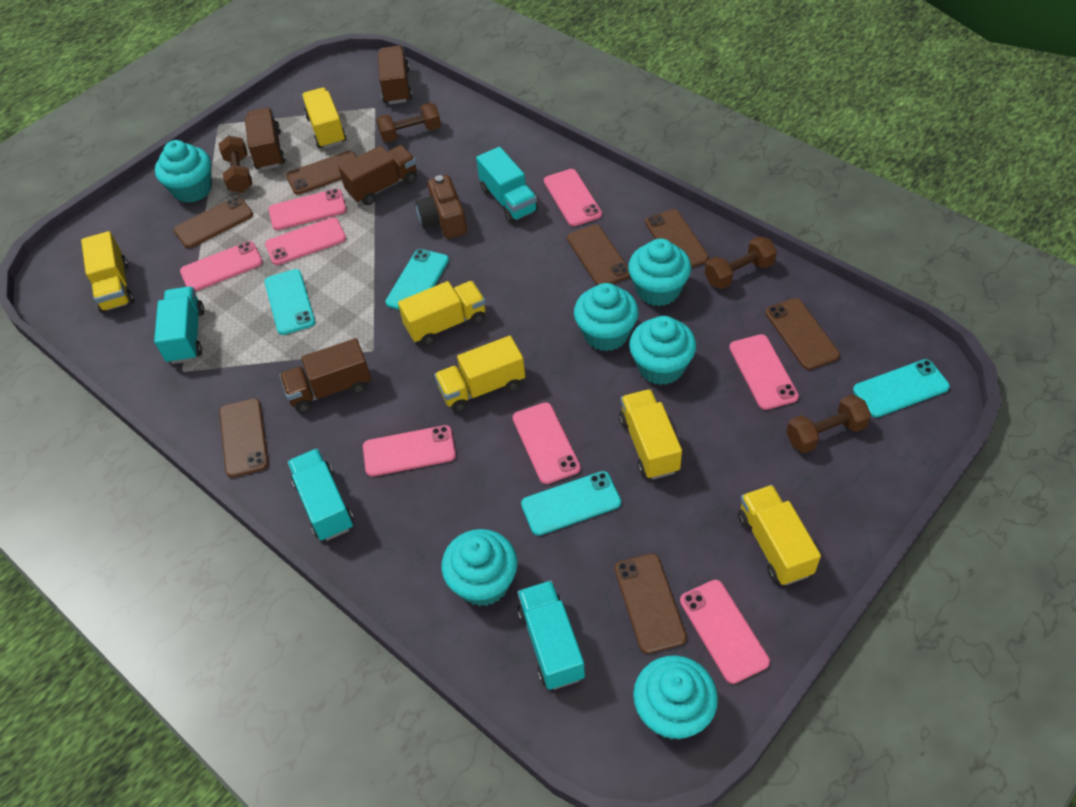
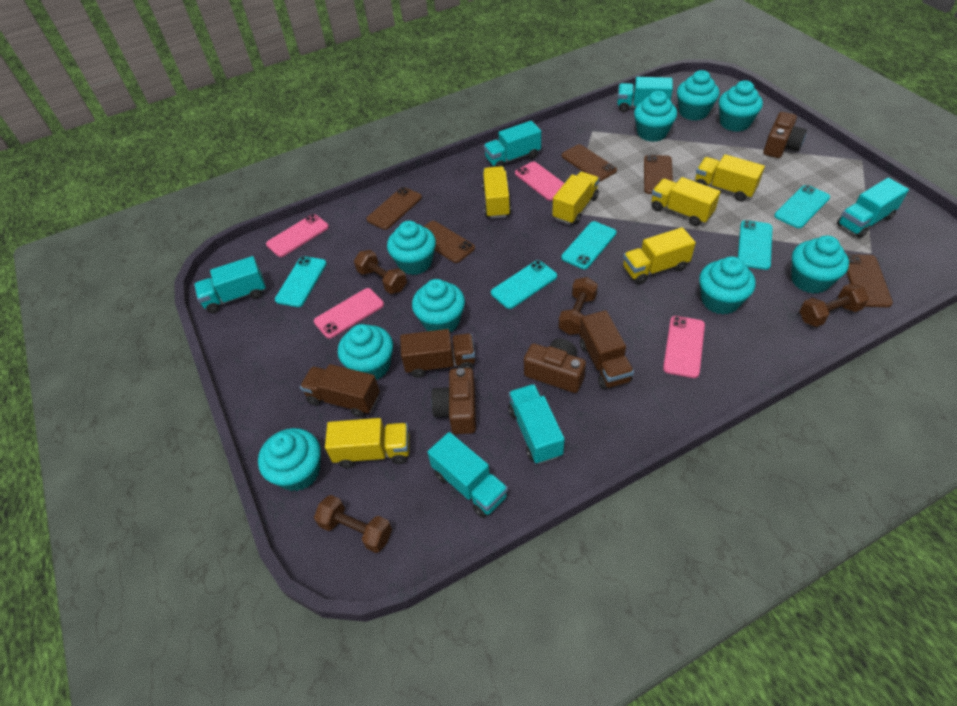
brown camera: [415,175,467,239] = 1 -> [431,368,476,434] [524,338,586,393] [763,112,807,158] = 3
brown phone: [174,196,253,248] [219,398,268,478] [286,151,357,195] [567,225,630,285] [615,553,687,654] [645,209,709,268] [765,298,840,370] = 7 -> [366,187,422,230] [423,221,475,263] [562,144,617,181] [644,155,673,194] [846,254,893,307] = 5
brown truck: [245,107,285,170] [279,338,371,413] [338,145,417,205] [378,45,412,104] = 4 -> [300,364,380,417] [400,329,475,378] [580,310,634,389] = 3
pink phone: [180,241,263,291] [265,217,346,265] [269,189,347,230] [363,425,456,477] [513,402,581,484] [544,169,602,226] [680,580,770,684] [729,334,799,410] = 8 -> [266,214,329,257] [314,288,384,339] [515,162,564,201] [663,316,705,378] = 4
turquoise cupcake: [155,140,212,203] [442,529,518,606] [574,283,639,351] [628,238,691,306] [629,316,696,385] [633,655,718,740] = 6 -> [258,428,321,491] [338,324,393,380] [387,221,436,275] [412,279,465,332] [634,91,677,142] [677,70,719,121] [699,256,755,315] [719,80,763,132] [791,236,849,294] = 9
turquoise phone: [265,269,315,335] [385,249,449,310] [521,471,621,536] [853,359,950,418] = 4 -> [275,256,327,307] [491,260,557,309] [561,221,616,269] [738,220,772,270] [774,185,830,228] = 5
turquoise truck: [154,286,204,364] [287,448,354,541] [476,147,538,223] [517,580,585,690] = 4 -> [194,256,266,313] [427,432,508,518] [484,121,541,167] [508,384,565,464] [617,77,673,112] [837,178,909,238] = 6

